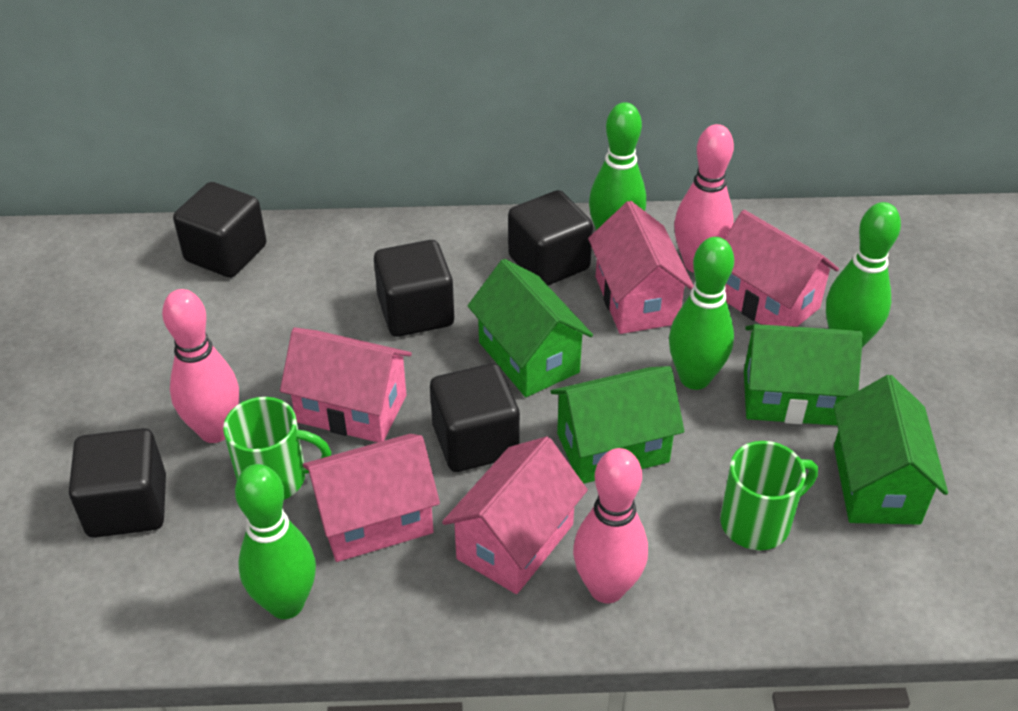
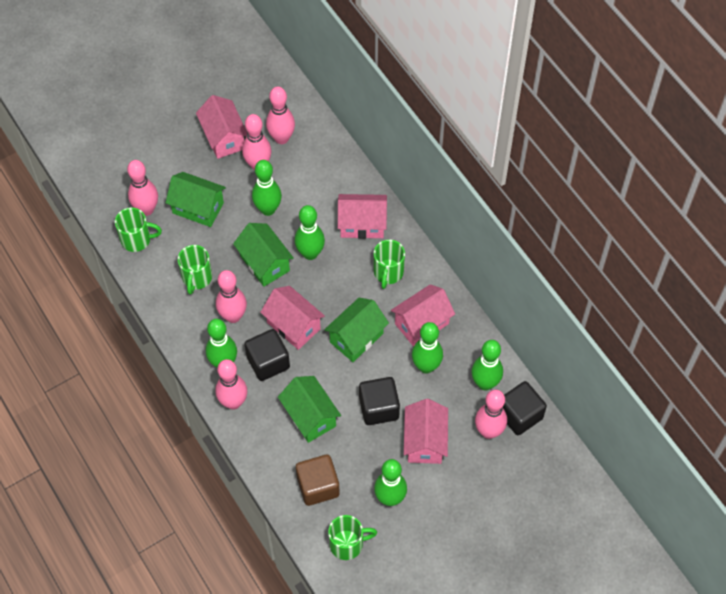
black cube: [69,428,166,538] [173,182,267,278] [374,240,454,337] [430,363,520,472] [508,190,593,286] = 5 -> [244,329,290,381] [359,377,400,425] [502,381,547,435] = 3
brown cube: none = 0 -> [296,455,340,506] = 1
green bowling pin: [235,464,316,619] [589,102,646,230] [669,237,734,390] [826,202,901,348] = 4 -> [206,319,237,368] [252,160,282,216] [295,205,325,260] [374,459,407,506] [412,322,443,373] [471,340,503,391] = 6
green mug: [223,397,331,500] [720,441,818,550] = 2 -> [115,207,162,252] [178,245,212,295] [328,515,377,560] [374,240,405,289] = 4
pink bowling pin: [162,289,239,443] [573,448,648,603] [674,124,734,273] = 3 -> [127,160,158,216] [215,359,247,410] [216,270,247,323] [242,114,271,170] [266,86,295,144] [475,390,507,439] = 6

